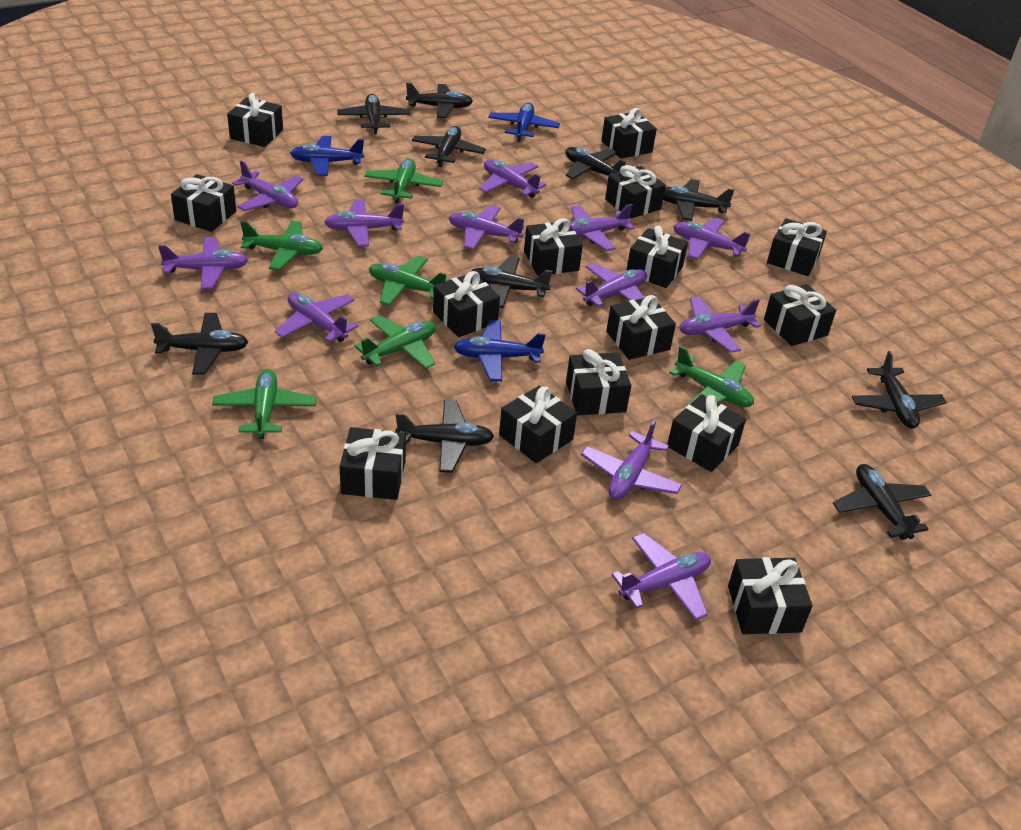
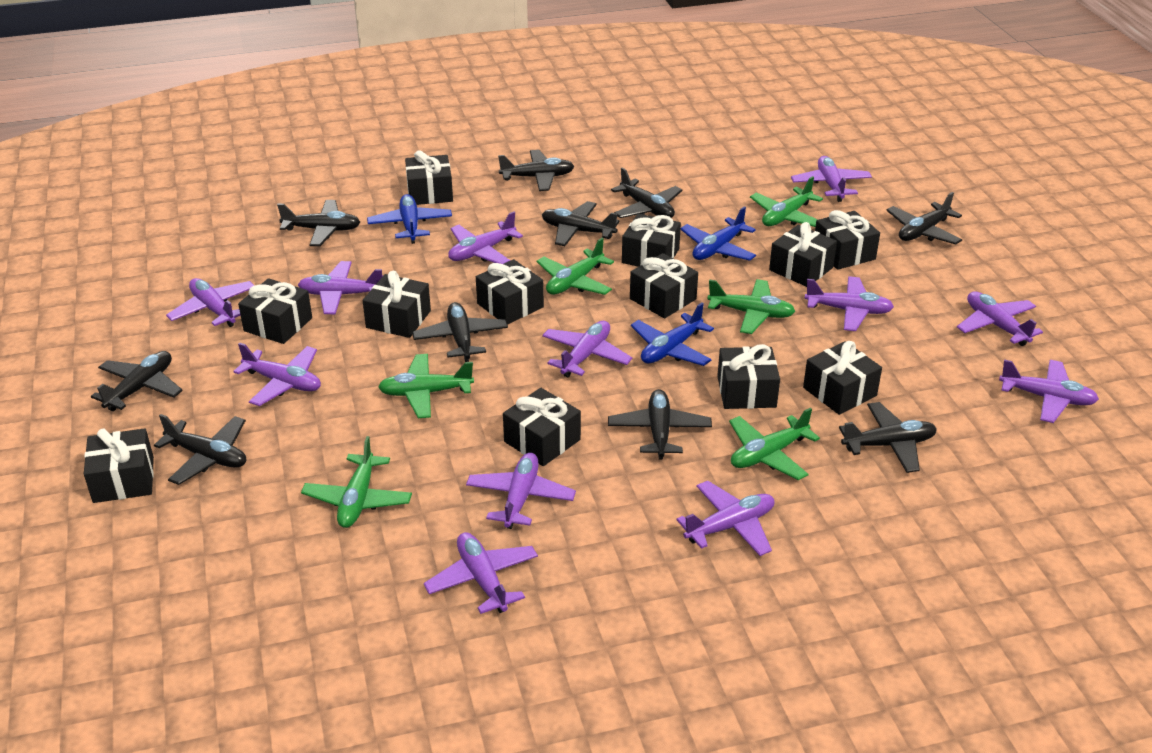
black gift: [171,174,236,232] [227,93,283,147] [340,427,406,500] [433,271,500,337] [499,386,577,463] [524,218,583,276] [566,349,631,415] [601,108,657,159] [605,165,666,219] [606,295,676,360] [626,226,688,288] [667,394,746,472] [728,557,812,634] [764,284,836,346] [767,218,827,276] = 15 -> [84,428,154,503] [238,278,312,344] [363,271,431,338] [405,150,453,205] [476,259,544,325] [503,388,581,466] [622,214,681,267] [630,253,698,319] [717,344,780,409] [769,222,837,287] [803,341,882,415] [815,210,880,270] = 12

